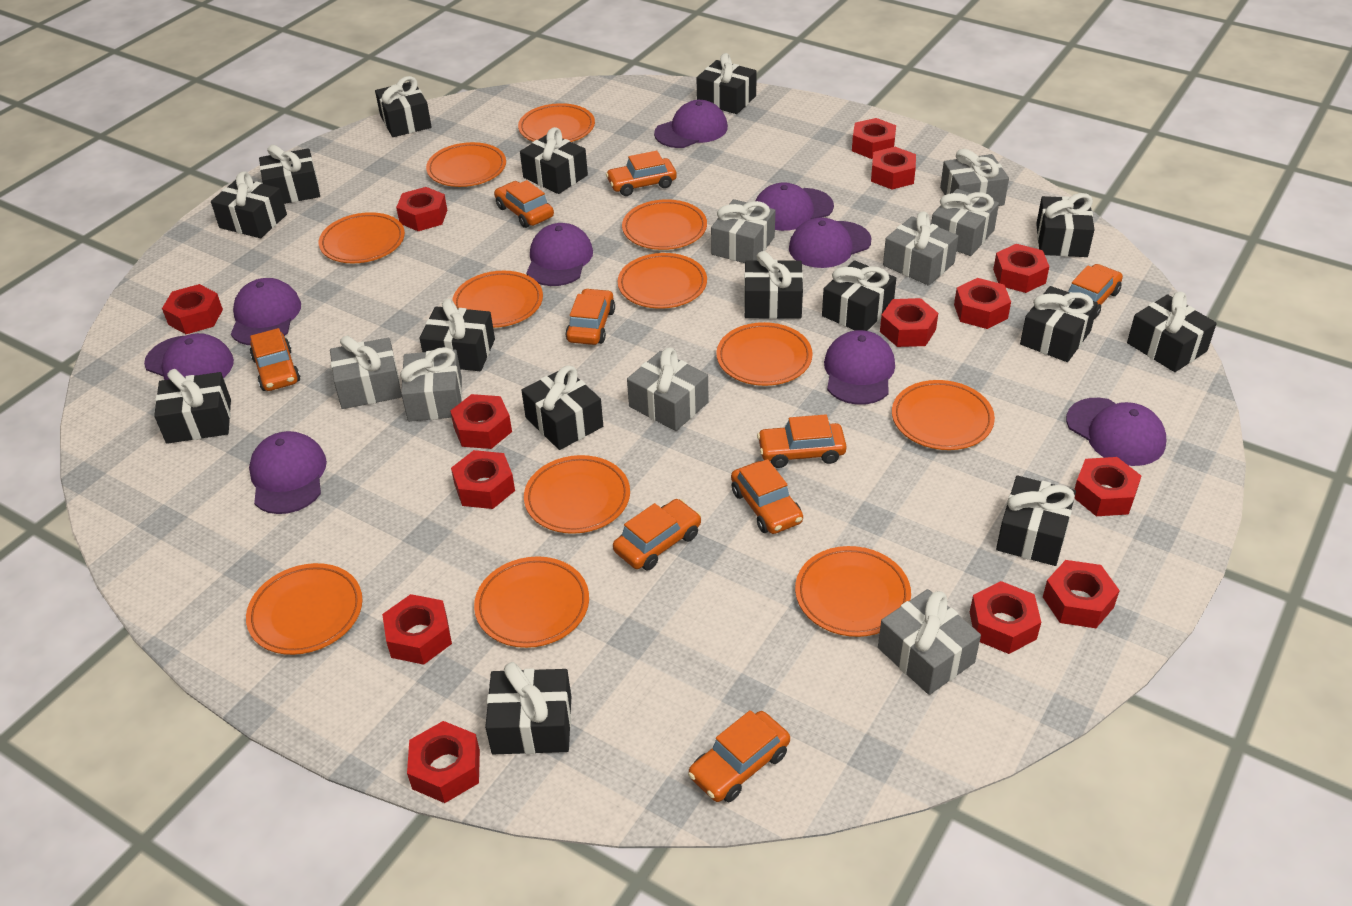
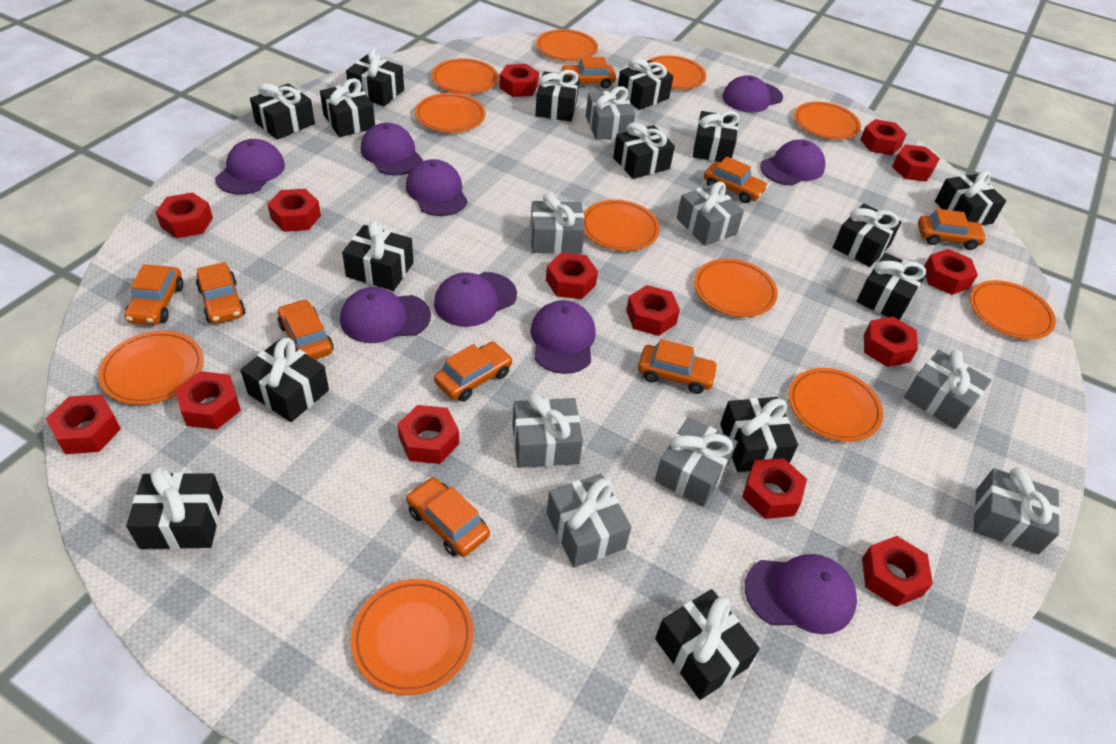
orange plate: [246,563,362,655] [319,212,405,263] [426,142,506,187] [452,271,543,328] [474,556,589,648] [518,103,595,142] [524,455,630,534] [618,253,707,309] [622,199,707,250] [716,322,813,386] [795,546,911,637] [892,380,995,450] = 12 -> [98,331,204,405] [351,579,473,695] [415,93,485,133] [432,58,498,94] [536,29,598,61] [583,200,660,251] [648,55,706,90] [694,259,778,317] [789,368,883,442] [794,102,861,140] [970,280,1056,340] = 11

